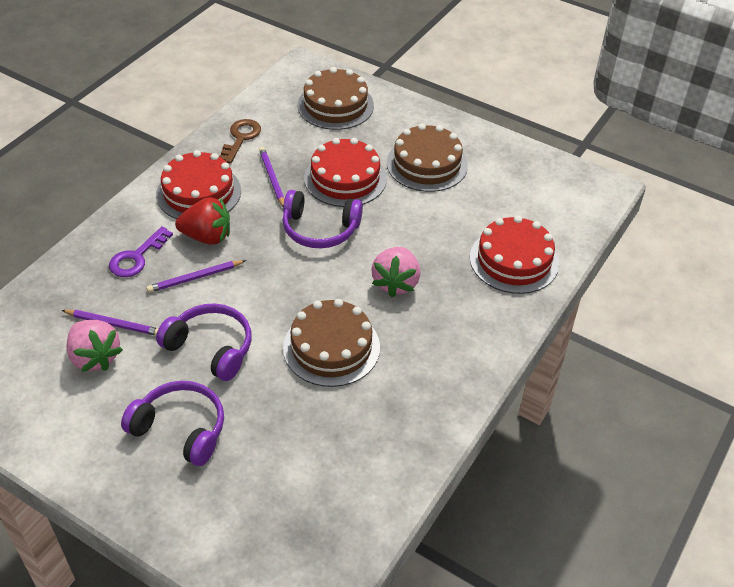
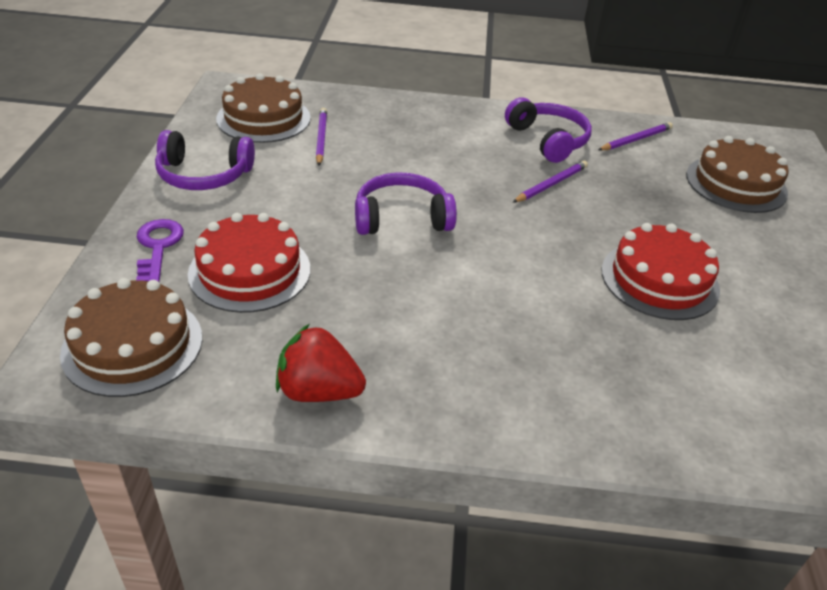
brown key: [219,119,261,164] = 1 -> none = 0
pink strawberry: [67,320,123,372] [371,247,420,297] = 2 -> none = 0
red cake: [156,150,241,219] [304,138,387,207] [470,216,559,294] = 3 -> [188,213,310,313] [601,223,720,320] = 2

